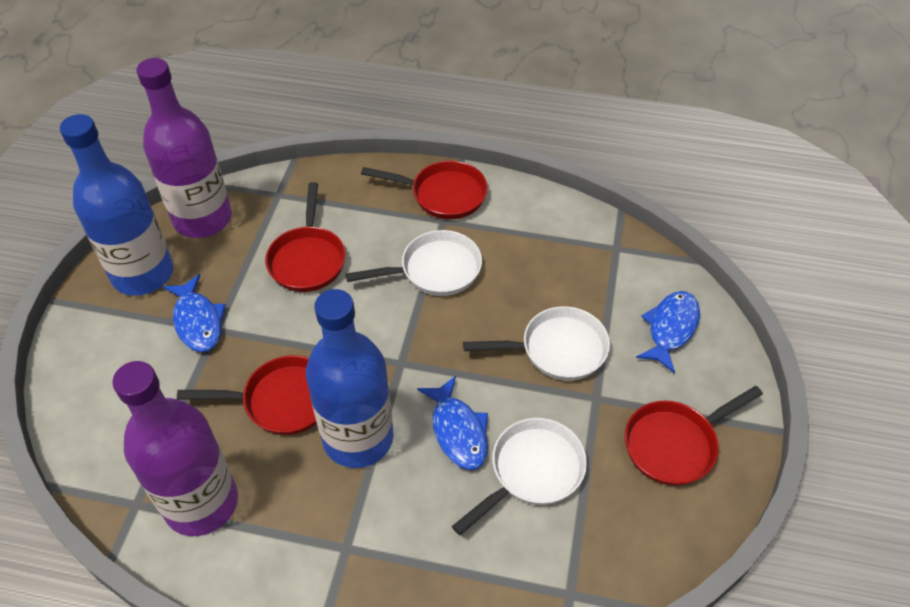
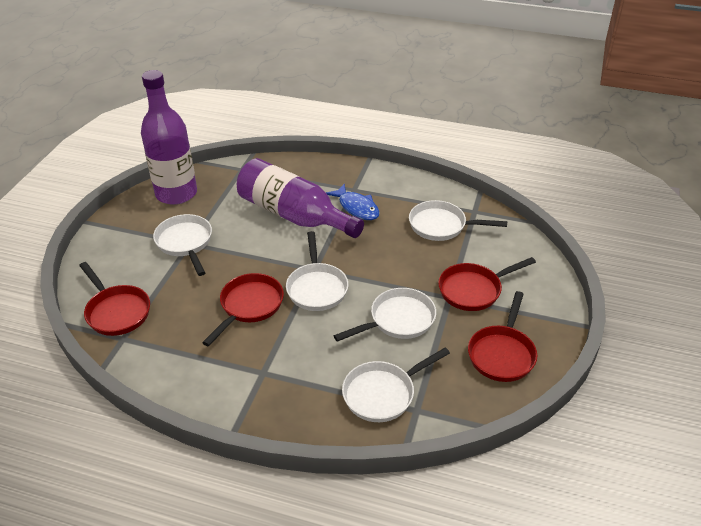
blue bottle: [60,114,174,296] [306,289,394,468] = 2 -> none = 0
blue fish: [163,274,226,352] [417,376,488,470] [636,291,700,373] = 3 -> [326,184,380,220] = 1
white pan: [346,230,482,296] [452,418,587,535] [463,306,610,380] = 3 -> [153,214,212,276] [286,231,348,311] [334,288,436,342] [342,347,450,422] [409,200,507,241] = 5

